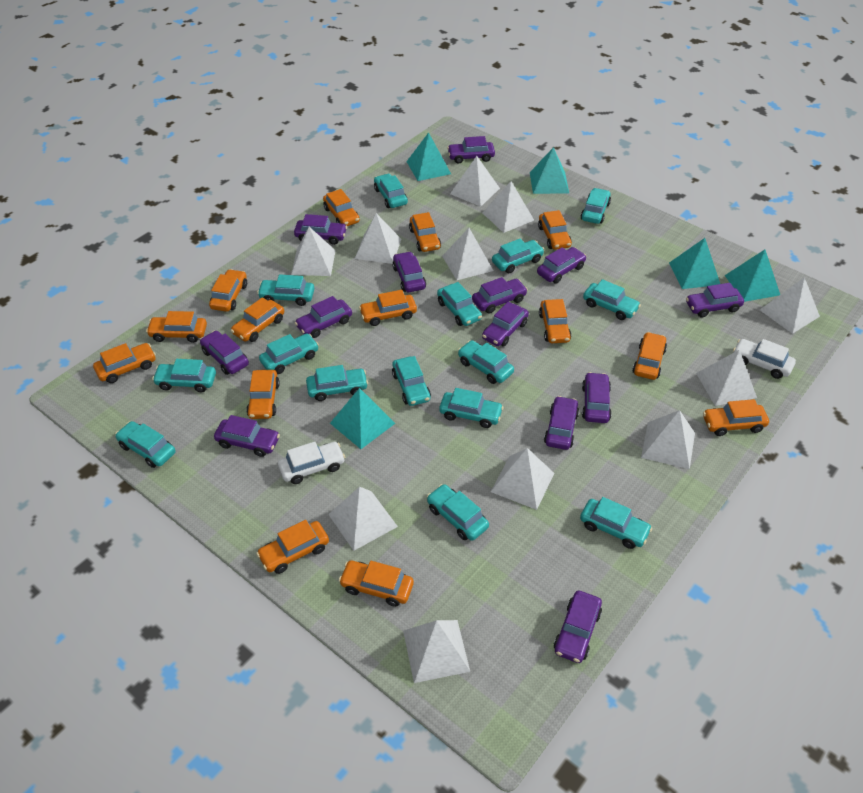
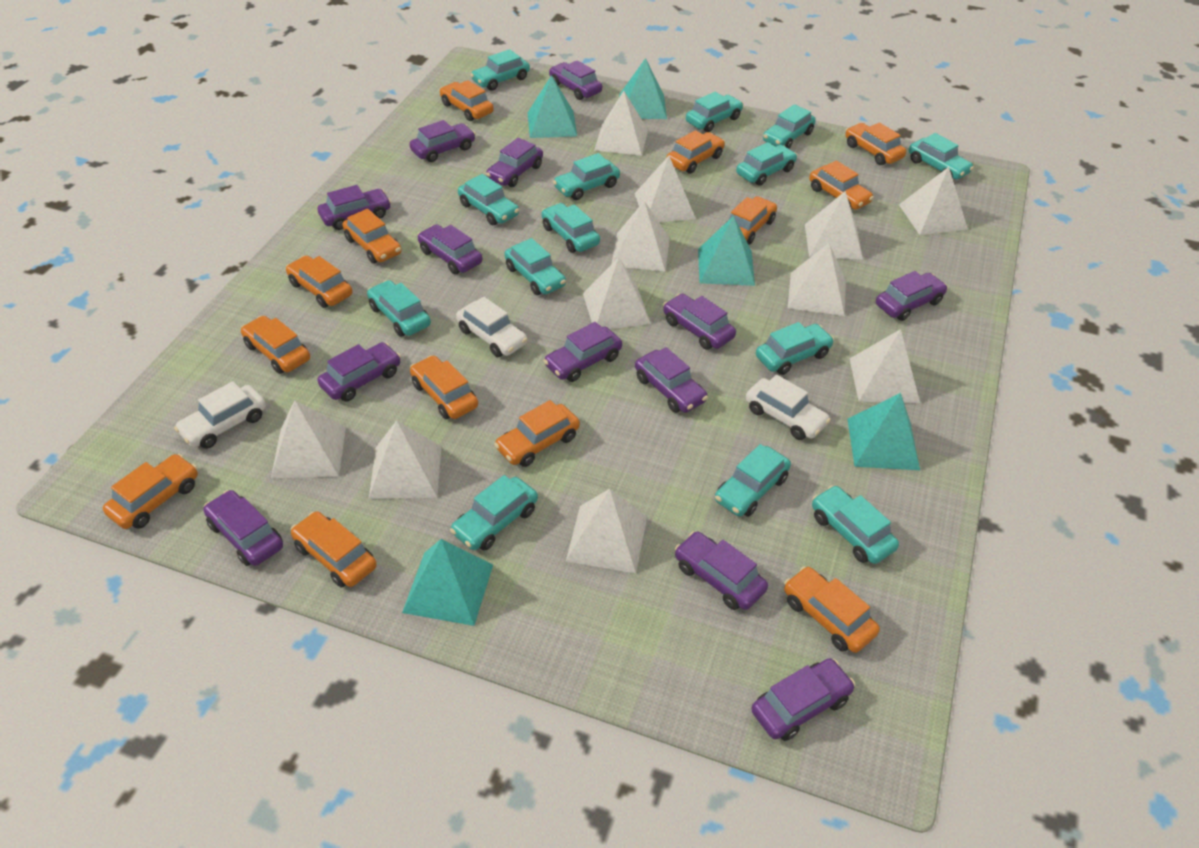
orange car: [93,343,156,383] [146,311,207,343] [209,269,247,312] [231,297,284,342] [246,370,280,419] [256,520,329,574] [323,189,360,226] [339,561,414,607] [359,290,417,326] [409,212,441,252] [538,210,572,250] [539,299,572,343] [632,332,667,380] [703,399,769,436] = 14 -> [103,454,198,529] [241,316,310,374] [286,255,352,308] [290,511,377,588] [342,209,402,264] [410,355,478,419] [440,80,494,121] [494,400,580,467] [667,130,725,174] [729,196,777,245] [784,566,880,653] [809,160,874,210] [845,123,906,165] = 13
turquoise car: [115,421,176,468] [152,359,216,392] [257,274,315,306] [259,333,319,374] [306,365,368,401] [374,173,408,208] [392,356,431,406] [427,484,489,541] [437,282,482,326] [439,388,504,428] [458,340,514,384] [492,239,544,273] [580,497,652,549] [581,188,611,224] [583,279,641,320] = 15 -> [367,280,431,337] [450,475,538,551] [458,174,519,225] [470,49,530,91] [504,238,566,295] [541,203,600,253] [553,153,620,200] [686,92,743,132] [715,444,791,517] [736,142,797,186] [756,322,834,375] [763,104,816,149] [812,485,899,564] [909,133,974,179] = 14
white car: [278,442,345,484] [733,339,796,379] = 2 -> [174,381,266,449] [456,297,528,357] [746,375,831,440] = 3

